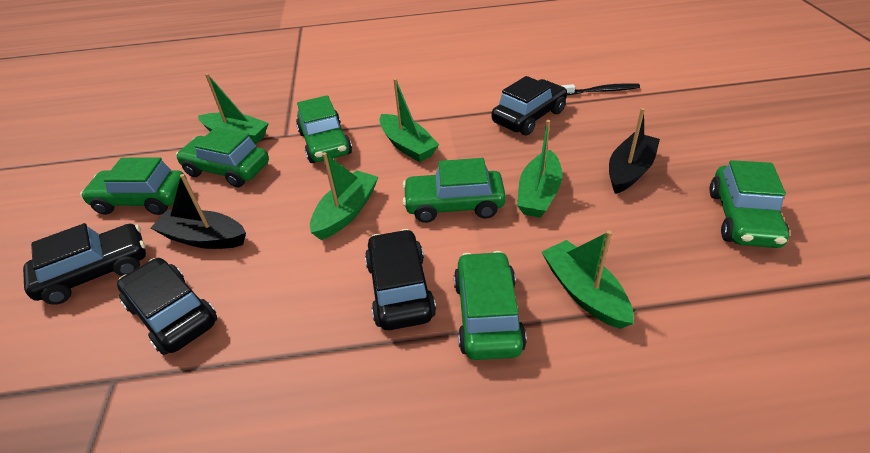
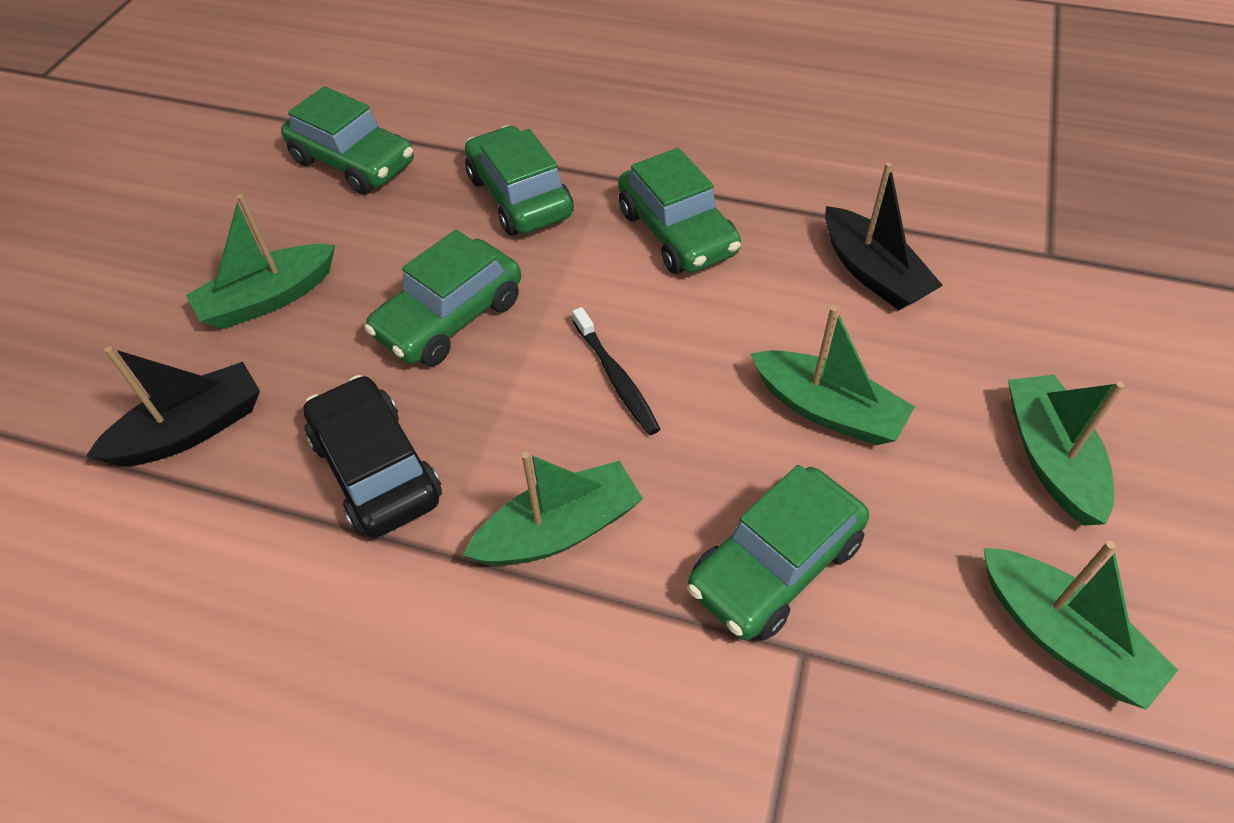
black car: [23,223,146,305] [117,258,217,355] [365,229,436,330] [492,76,567,135] = 4 -> [303,375,442,538] = 1
green car: [80,157,187,215] [176,127,269,187] [296,95,352,163] [403,158,506,223] [454,251,527,360] [709,160,789,248] = 6 -> [281,86,414,194] [364,230,521,367] [465,125,574,236] [618,148,741,274] [687,465,869,641] = 5

